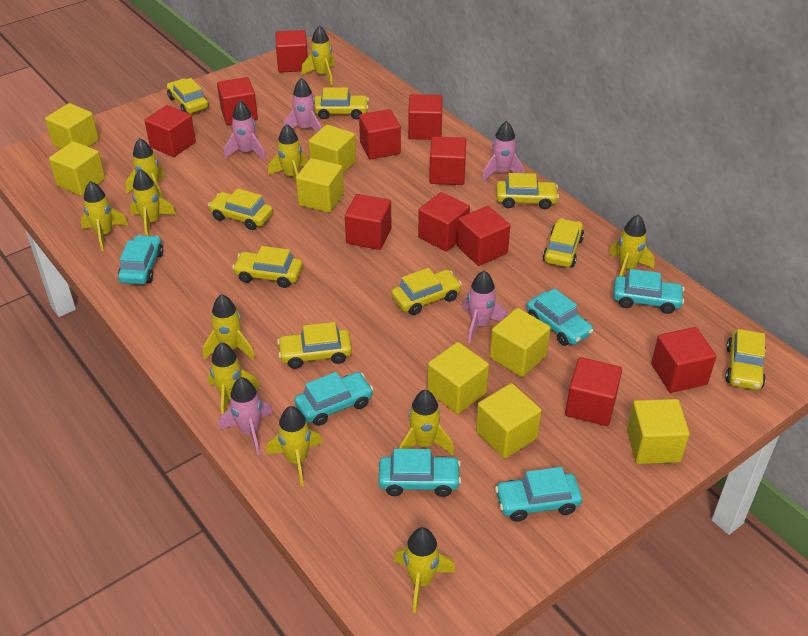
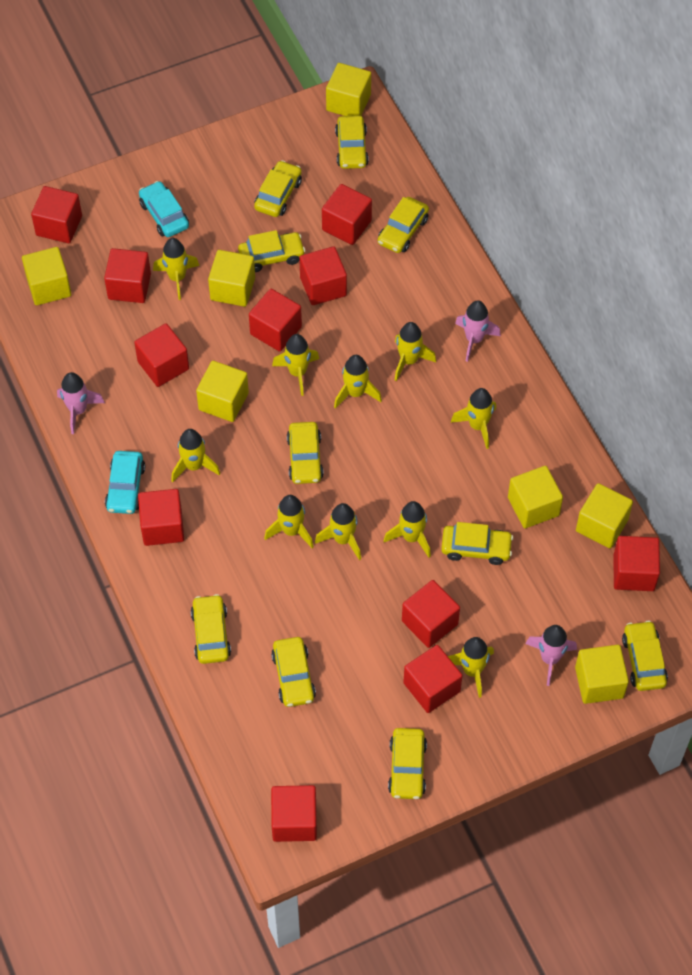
pink rocket: [219,377,273,455] [224,101,266,161] [284,78,321,133] [462,271,508,343] [482,121,525,181] = 5 -> [57,372,105,434] [455,300,501,362] [525,625,577,686] = 3
turquoise car: [118,235,163,284] [294,372,374,426] [378,449,461,497] [495,467,582,522] [526,288,594,346] [613,269,684,314] = 6 -> [105,451,145,514] [139,181,189,237] = 2
yellow car: [167,78,209,114] [208,188,273,230] [232,246,303,288] [277,322,352,369] [314,88,369,119] [391,268,462,315] [496,173,559,209] [543,218,584,267] [725,329,766,390] = 9 -> [191,594,231,664] [238,230,305,272] [254,160,302,217] [271,637,316,707] [287,422,324,484] [335,116,369,169] [378,197,429,253] [388,728,427,799] [441,522,513,565] [622,621,668,691] = 10
yellow cube: [45,103,99,149] [49,141,105,196] [296,158,344,213] [308,124,356,173] [427,342,489,414] [476,383,542,459] [490,308,551,377] [627,399,690,464] = 8 -> [22,247,71,305] [196,361,249,422] [208,250,255,307] [326,63,371,116] [508,466,563,528] [575,645,629,704] [576,483,633,548] = 7
yellow rocket: [81,181,128,251] [125,138,165,198] [130,169,176,236] [203,294,255,360] [208,342,261,414] [267,406,323,486] [268,124,308,182] [301,25,335,85] [394,527,455,613] [399,390,454,455] [609,215,655,276] = 11 -> [153,238,199,300] [171,429,220,482] [264,495,314,548] [272,334,319,396] [315,503,361,560] [334,355,382,409] [383,501,431,558] [395,322,436,381] [448,637,494,698] [451,388,496,449] = 10

